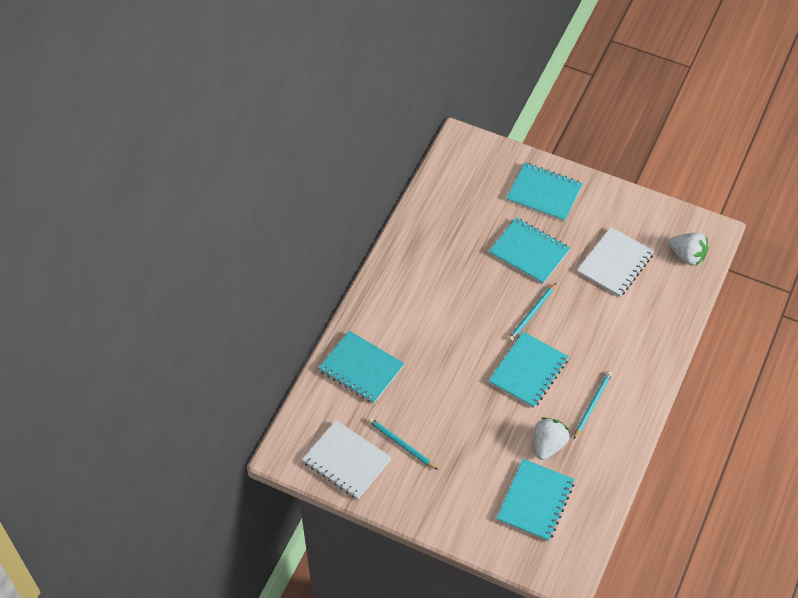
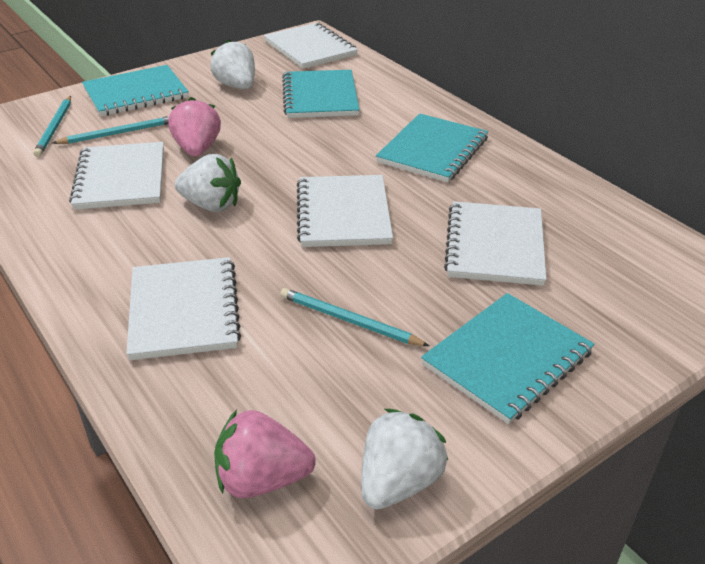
pink strawberry: none = 0 -> [168,97,221,156] [214,410,316,498] = 2
turquoise notebook: [318,331,404,404] [488,332,569,408] [489,218,570,284] [496,459,575,541] [506,163,583,222] = 5 -> [82,65,189,116] [282,70,360,118] [376,113,488,182] [421,293,595,424] = 4
white notebook: [302,420,392,499] [577,227,654,297] = 2 -> [69,142,164,210] [126,257,241,360] [264,23,358,69] [297,175,393,247] [444,201,547,286] = 5
white strawberry: [534,417,569,460] [669,233,708,266] = 2 -> [175,154,241,212] [210,39,255,89] [361,409,448,509] = 3

